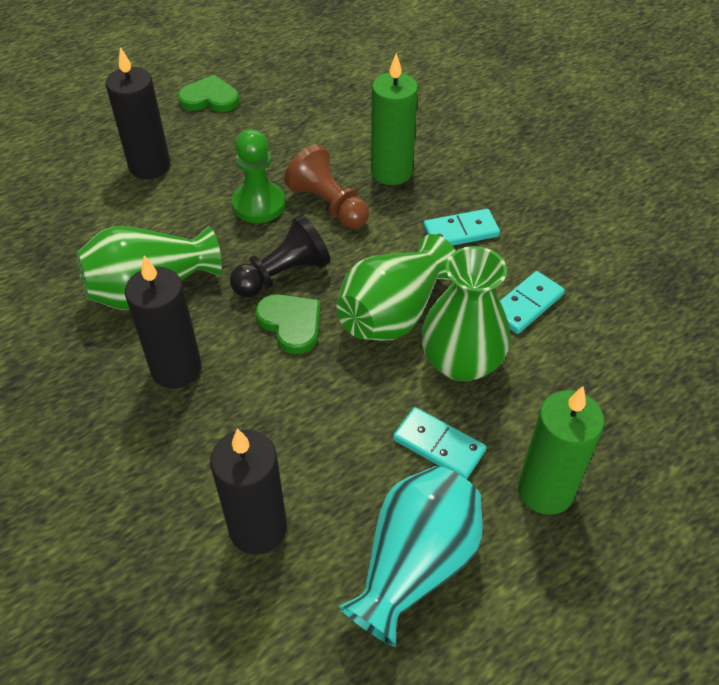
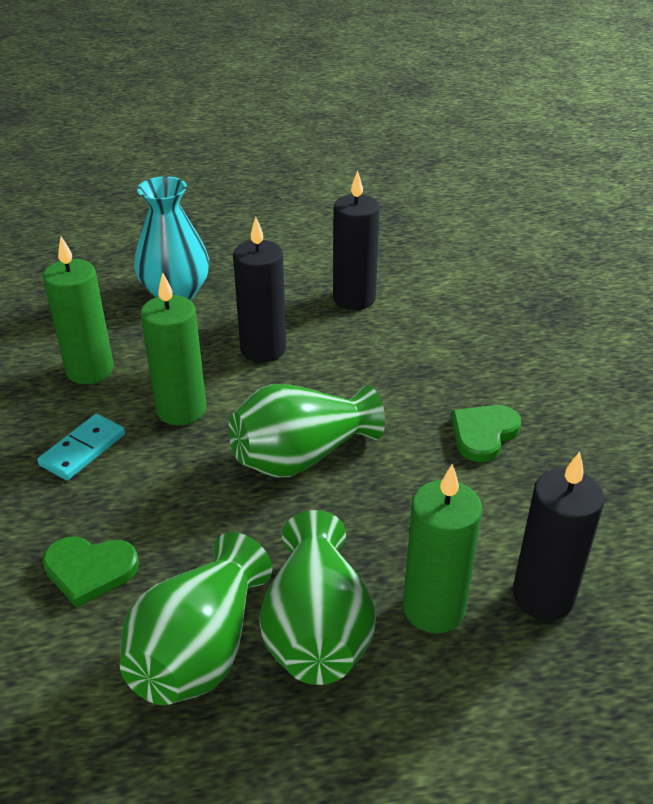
black pawn: [230,214,330,298] = 1 -> none = 0
brown pawn: [284,144,369,229] = 1 -> none = 0
green candle: [371,53,418,185] [518,386,605,515] = 2 -> [43,236,114,384] [140,272,206,425] [403,464,482,633] = 3
green pawn: [232,129,286,223] = 1 -> none = 0
turquoise domino: [393,407,486,479] [423,209,500,246] [500,271,565,334] = 3 -> [37,414,125,480] = 1

